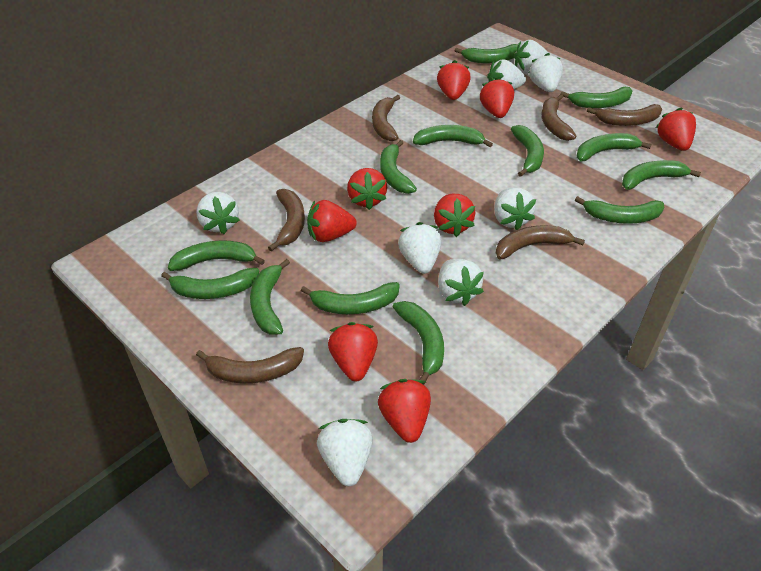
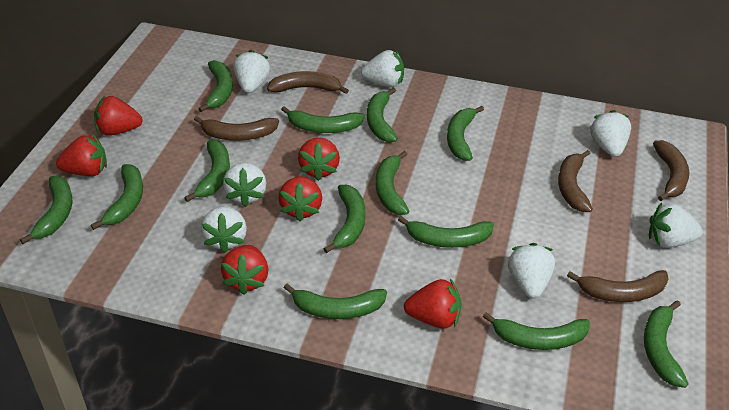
brown banana: [196,347,304,384] [268,189,305,251] [372,95,400,141] [496,225,585,260] [541,94,577,141] [587,104,662,126] = 6 -> [194,116,279,141] [267,71,349,94] [558,150,593,212] [567,270,669,302] [653,140,689,201] = 5
red strawberry: [307,200,357,242] [328,322,378,381] [347,168,387,210] [378,379,431,443] [434,194,475,237] [437,60,471,100] [480,77,514,118] [656,108,696,151] = 8 -> [56,134,107,176] [94,96,143,136] [221,245,268,295] [278,176,322,222] [298,138,340,181] [404,278,462,329] = 6
white strawberry: [196,192,240,234] [317,419,373,486] [398,222,442,274] [438,259,484,306] [487,59,526,89] [494,188,536,230] [514,40,550,73] [529,53,563,92] = 8 -> [201,206,247,253] [223,162,266,207] [233,50,270,93] [361,50,404,87] [508,243,555,298] [589,110,631,157] [649,202,703,248] = 7

